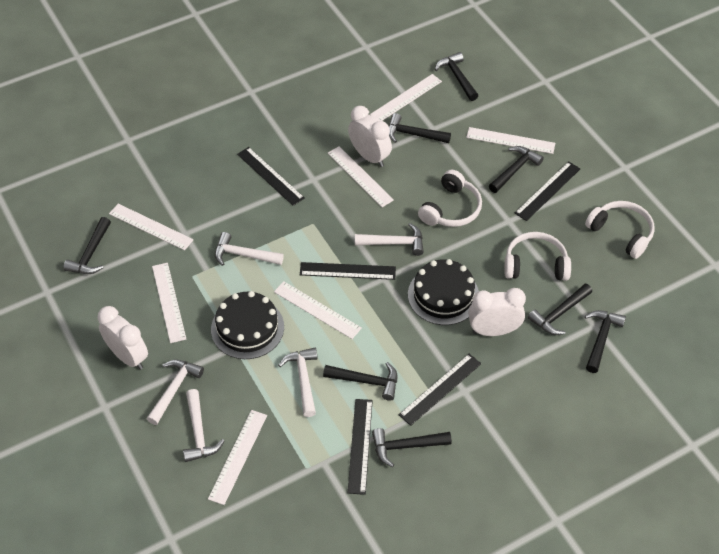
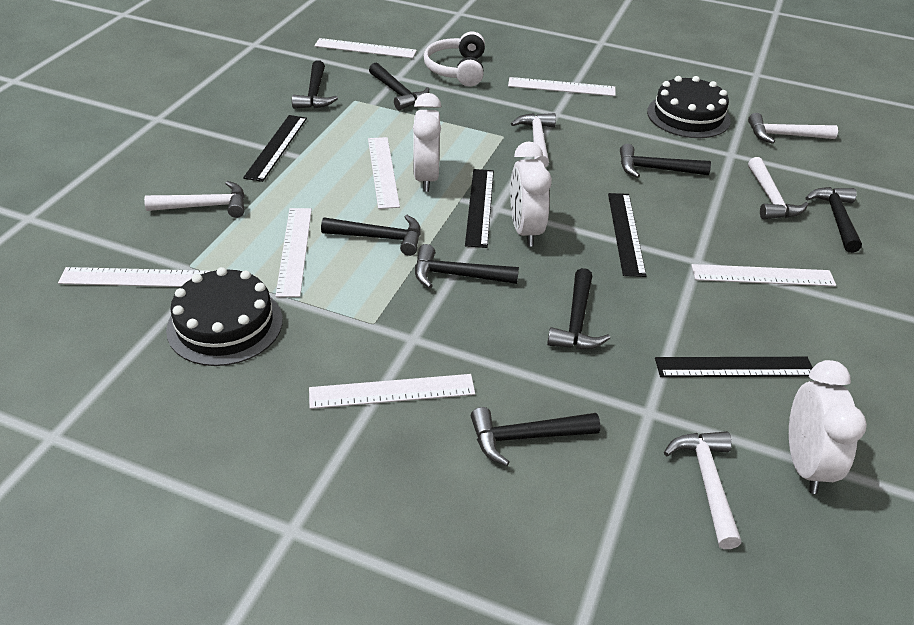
black ruler: [237,147,305,206] [300,262,396,280] [348,399,373,495] [399,354,481,426] [515,161,580,221] = 5 -> [243,115,307,182] [465,169,494,248] [608,193,646,277] [655,357,813,377] = 4
white headphones: [418,170,482,227] [504,232,571,281] [585,201,655,259] = 3 -> [424,31,485,87] = 1

